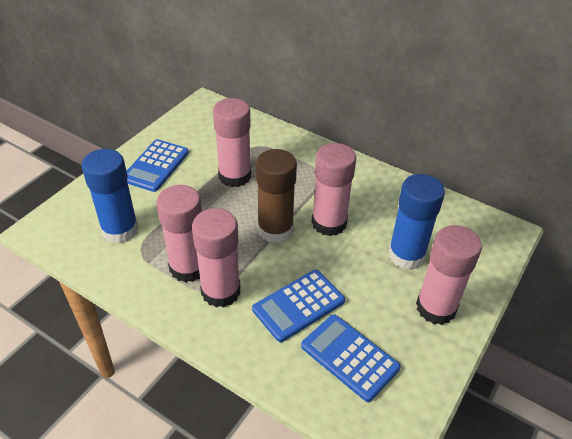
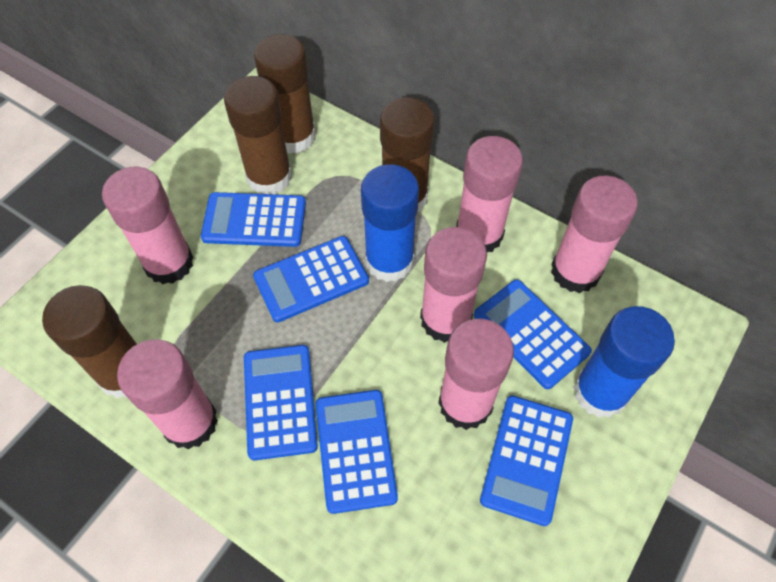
blue calculator: [127,139,189,192] [252,270,345,342] [301,314,401,402] = 3 -> [201,192,306,247] [244,345,318,460] [253,236,369,322] [316,390,398,514] [474,279,592,389] [480,395,573,526] = 6
brown glue stick: [256,149,297,243] = 1 -> [42,285,137,398] [224,76,292,194] [254,34,316,154] [380,97,435,212] = 4
pink glue stick: [156,185,202,283] [192,208,241,307] [213,98,251,187] [312,143,356,236] [416,225,482,325] = 5 -> [102,167,194,284] [117,339,218,450] [420,227,487,343] [438,319,514,430] [456,136,523,252] [551,176,638,293] = 6

